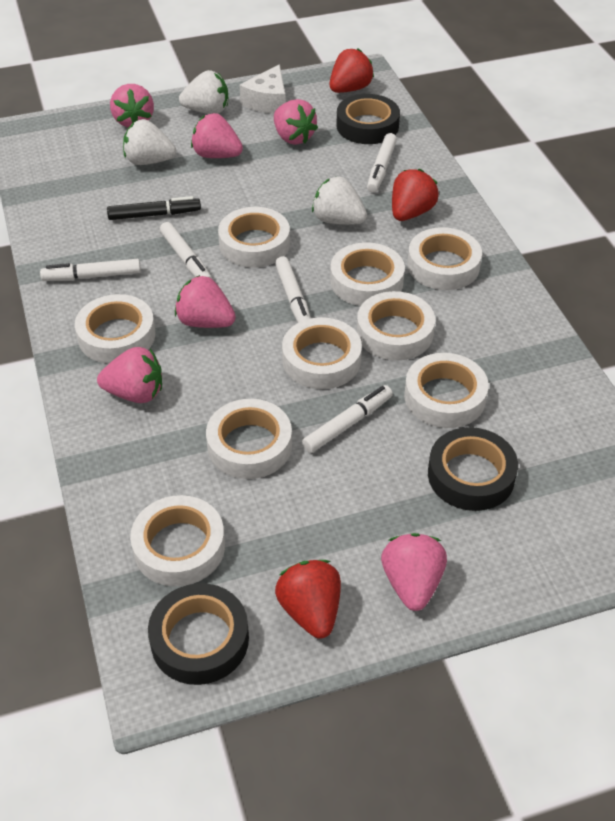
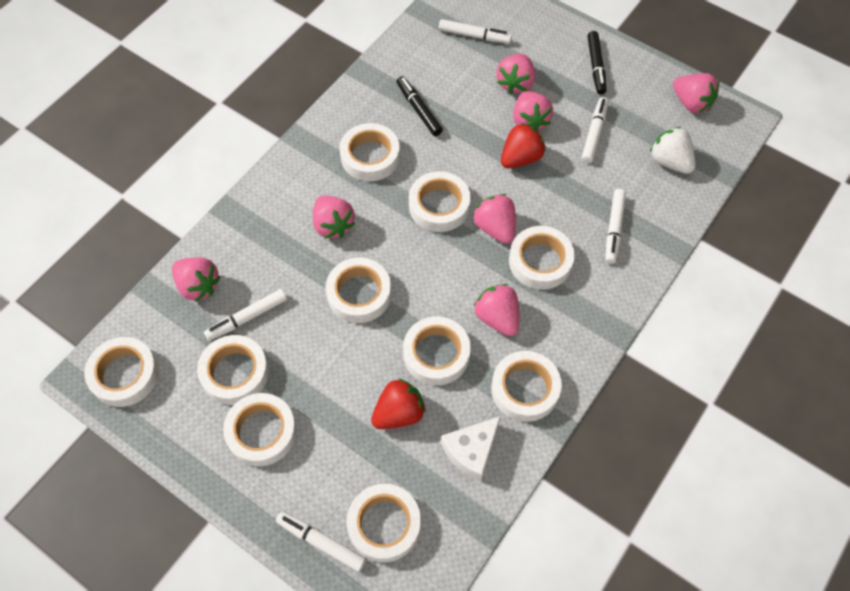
black marker: [107,196,201,220] = 1 -> [397,76,443,136] [587,31,606,95] = 2
black tape: [148,583,249,685] [336,94,400,144] [428,427,518,511] = 3 -> none = 0
pink strawberry: [97,347,162,403] [110,84,154,128] [175,275,236,328] [191,113,243,158] [274,99,318,145] [381,533,447,611] = 6 -> [172,257,220,302] [313,196,355,239] [473,194,516,244] [474,284,519,336] [496,54,535,94] [513,91,553,131] [673,73,719,113] = 7
red strawberry: [275,560,341,639] [330,48,374,93] [392,169,439,221] = 3 -> [371,379,426,429] [501,123,546,168] = 2
white strawberry: [123,119,176,165] [179,70,228,114] [312,176,367,225] = 3 -> [650,127,696,174] = 1
white tape: [75,294,156,363] [130,495,225,587] [206,399,292,479] [218,207,290,267] [282,317,362,389] [330,242,405,306] [357,291,435,360] [404,353,489,428] [408,227,482,290] = 9 -> [84,337,159,407] [197,335,269,405] [223,393,297,466] [325,258,391,323] [340,123,400,182] [346,484,421,562] [403,316,471,385] [409,171,471,232] [491,351,562,422] [509,226,575,290] = 10

